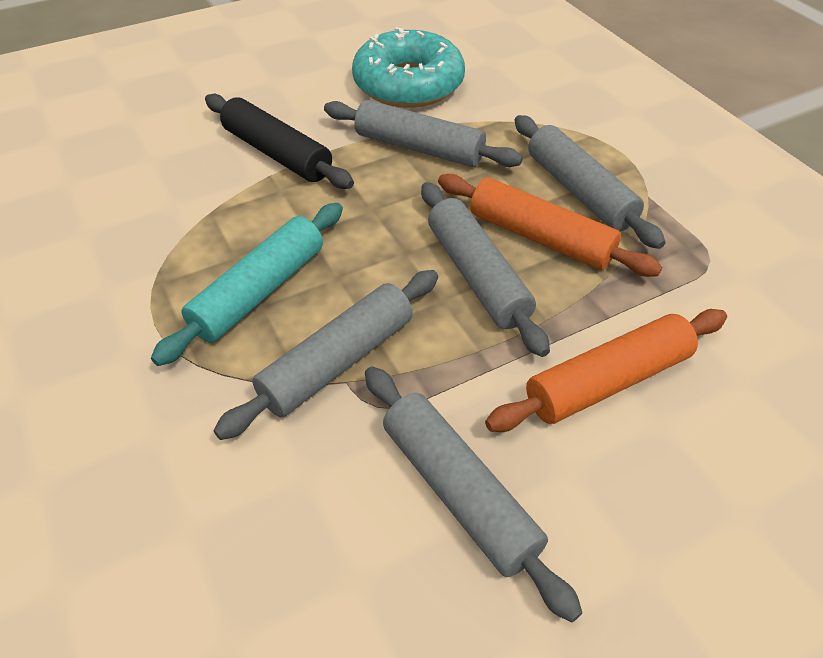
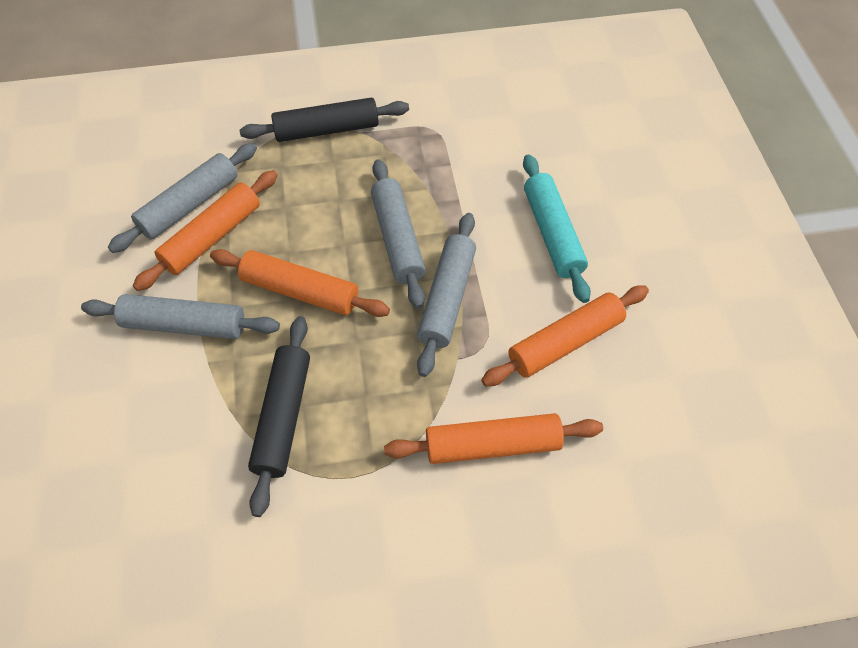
black rolling pin: [205,94,354,189] = 1 -> [240,98,409,142] [248,316,310,517] = 2
grey rolling pin: [213,270,438,440] [324,100,523,167] [365,367,582,623] [421,182,550,357] [514,115,666,249] = 5 -> [81,294,280,339] [108,143,257,253] [371,159,426,309] [417,213,476,377] = 4
orange rolling pin: [438,174,662,277] [485,309,727,432] = 2 -> [133,170,278,291] [210,249,390,317] [384,413,603,464] [481,285,649,386] = 4
turquoise donut: [352,27,465,108] = 1 -> none = 0

